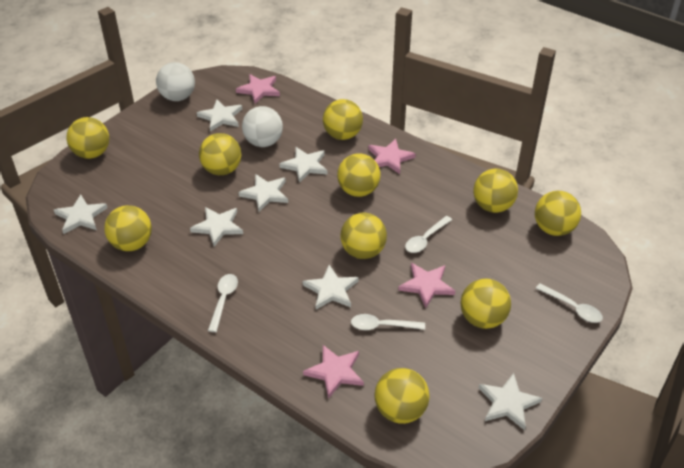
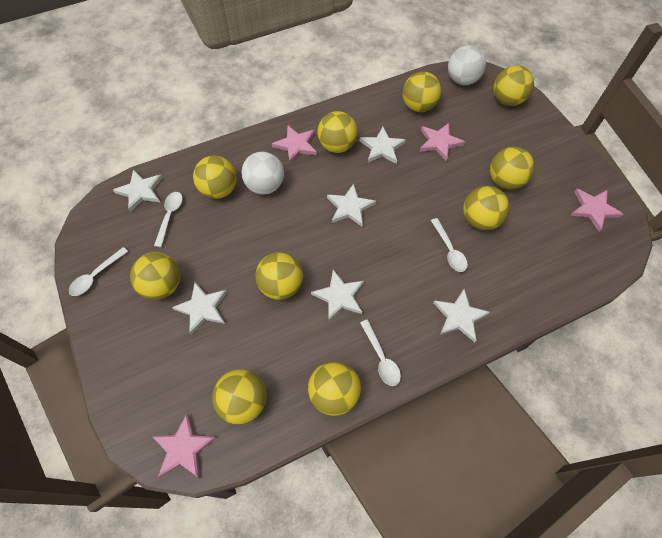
white star: [54,194,107,234] [190,207,243,247] [197,99,242,132] [238,174,288,212] [279,147,328,183] [303,265,359,310] [479,373,542,431] = 7 -> [113,169,163,212] [172,282,227,335] [311,270,364,321] [327,184,376,227] [360,127,406,164] [433,289,490,342] = 6

